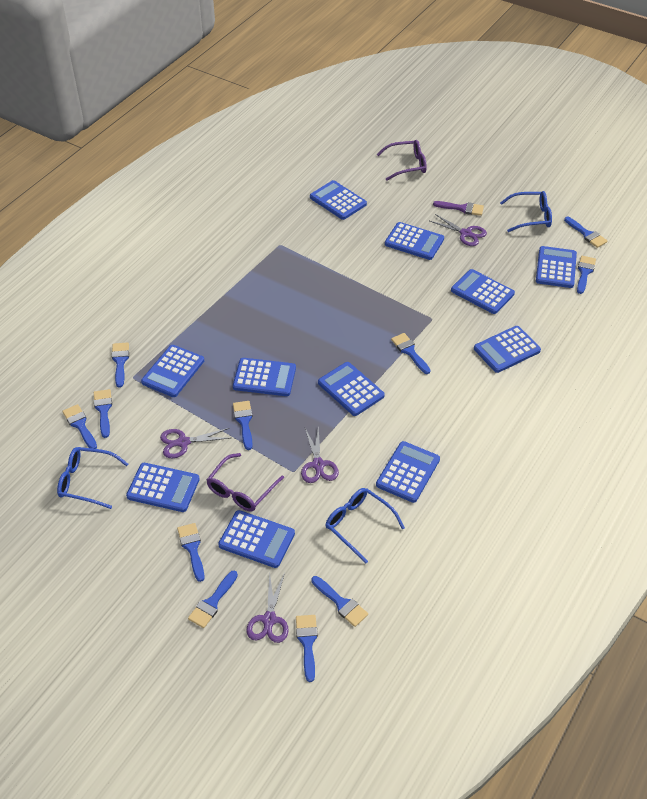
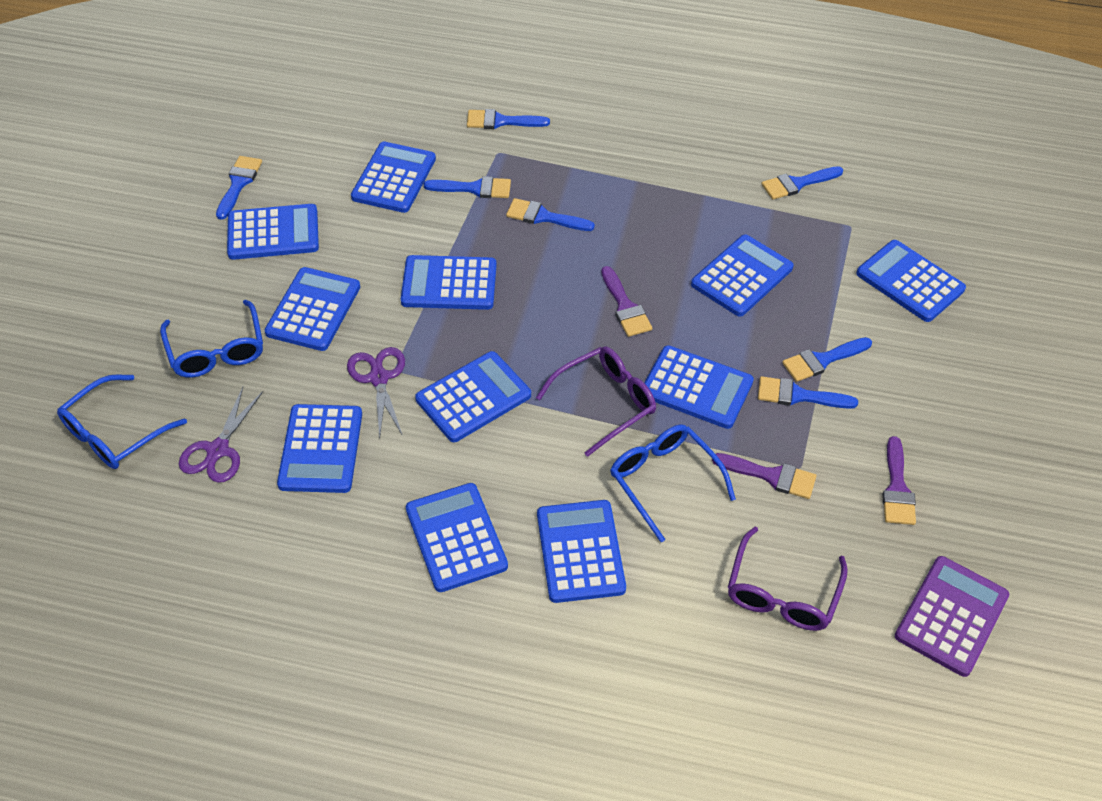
blue brush: [62,404,97,449] [94,389,112,438] [112,342,129,388] [177,523,205,582] [188,570,238,628] [233,401,253,450] [296,615,318,682] [311,576,368,627] [391,333,431,374] [564,217,608,248] [577,256,596,294] = 11 -> [216,156,262,220] [424,176,511,198] [467,109,550,129] [506,198,595,231] [758,376,858,409] [761,166,843,200] [782,337,872,382] = 7
purple brush: [433,201,484,216] = 1 -> [601,266,652,337] [712,453,816,499] [882,436,916,525] = 3
purple calculator: none = 0 -> [895,556,1009,677] = 1
purple scissors: [160,428,230,459] [246,573,289,643] [301,426,339,483] [430,214,487,246] = 4 -> [179,387,263,483] [347,347,405,439] = 2

